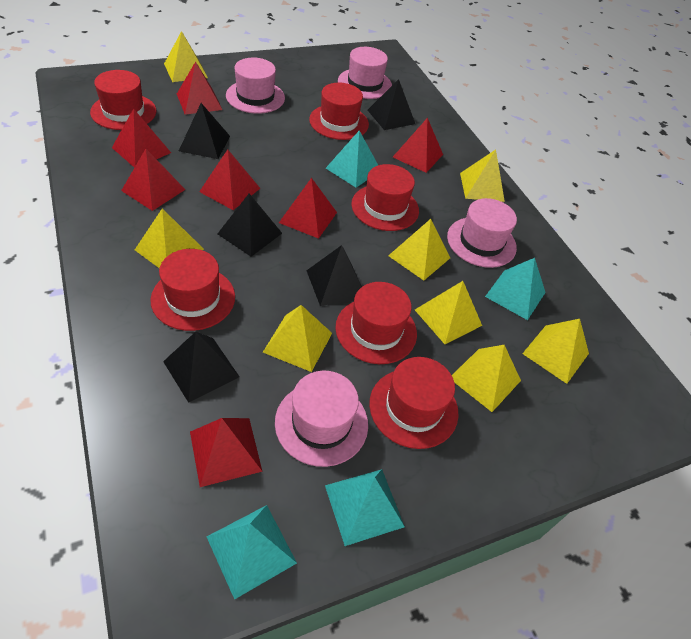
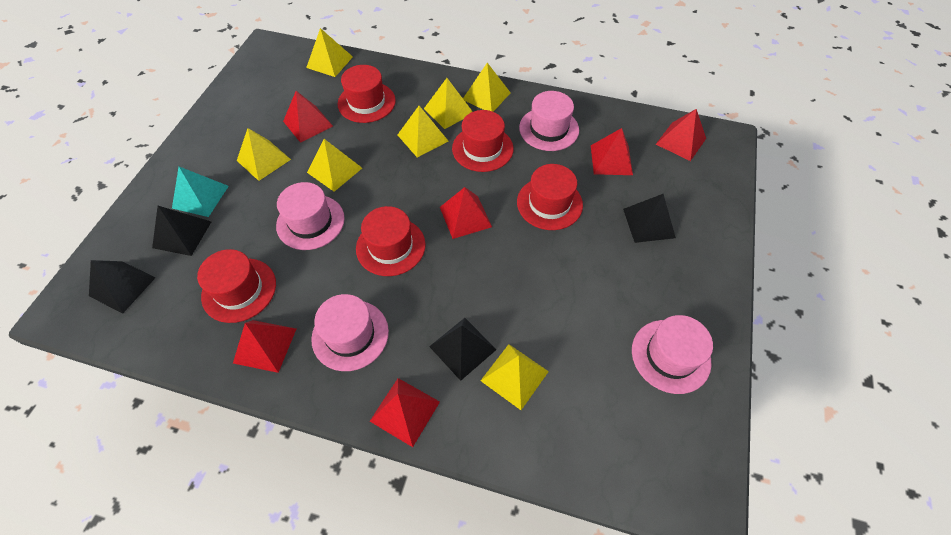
black pyramid: [163,332,239,403] [179,103,230,159] [218,194,282,257] [306,245,362,306] [368,79,415,130] = 5 -> [89,260,156,314] [152,206,211,256] [429,318,497,381] [623,194,676,243] = 4
red hat: [90,70,156,130] [150,249,235,331] [309,82,369,140] [335,282,417,364] [351,164,419,231] [369,357,458,449] = 6 -> [197,249,276,323] [338,65,396,123] [356,206,426,276] [452,110,513,172] [517,164,583,230] = 5
red pyramid: [112,108,171,168] [121,149,185,211] [177,61,222,115] [190,418,263,487] [199,149,260,210] [279,178,337,239] [393,117,443,173] = 7 -> [233,320,296,373] [283,91,333,143] [370,378,440,447] [440,187,492,239] [591,128,633,175] [656,109,706,161] = 6
turquoise pyramid: [207,505,297,600] [325,469,405,546] [326,130,378,187] [485,258,546,320] = 4 -> [172,167,229,217] = 1
yellow pyramid: [135,208,204,268] [164,31,208,82] [263,305,332,372] [388,219,450,281] [415,281,482,344] [452,345,521,412] [460,150,505,202] [522,319,589,384] = 8 -> [237,128,291,181] [306,28,353,77] [307,139,362,192] [398,106,448,157] [424,78,473,129] [463,63,511,112] [481,344,549,410] = 7

